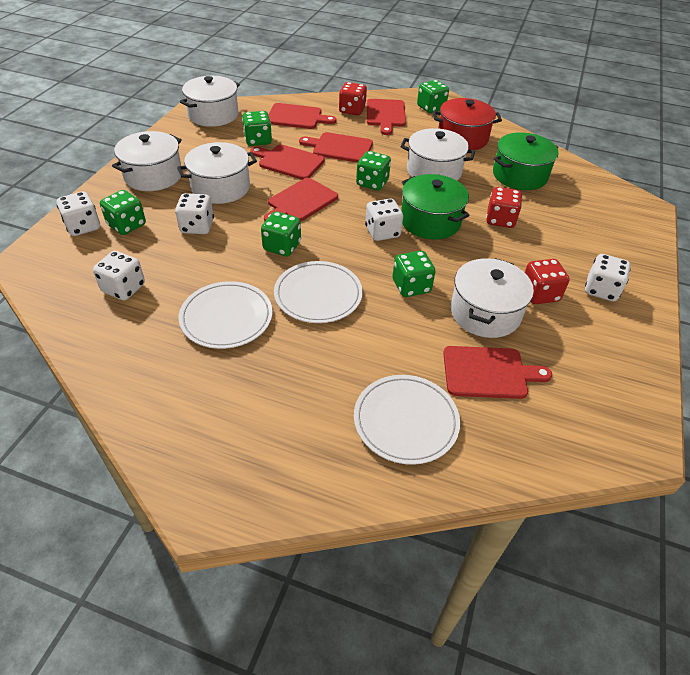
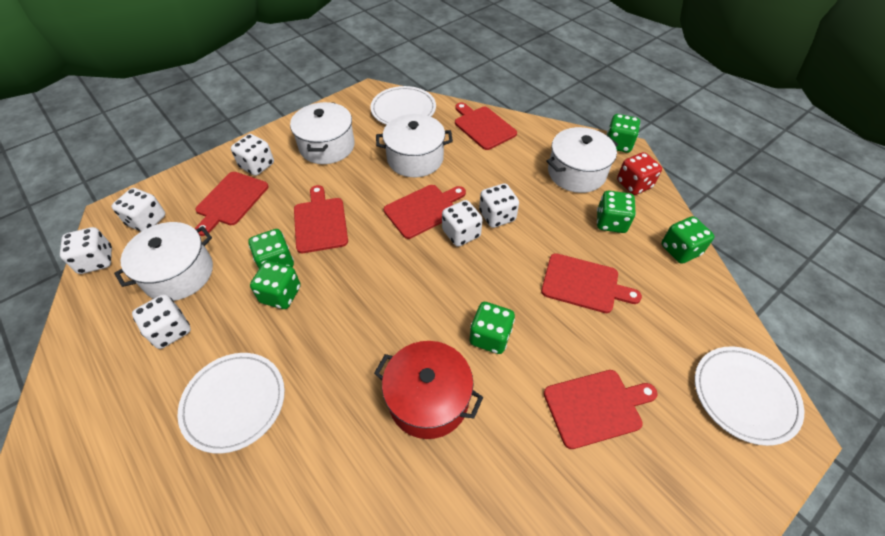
green pot: [401,174,470,240] [493,132,559,190] = 2 -> none = 0
red dice: [339,82,367,115] [486,187,522,228] [525,259,570,304] = 3 -> [617,152,662,195] = 1
white dice: [56,192,100,236] [93,251,145,301] [175,193,214,234] [365,199,403,241] [585,254,631,301] = 5 -> [60,227,112,274] [112,188,165,232] [132,294,191,349] [231,134,274,176] [442,200,483,247] [479,183,519,228] = 6
white pot: [112,131,182,191] [177,142,257,204] [180,76,240,127] [401,128,475,181] [451,258,534,338] = 5 -> [114,222,213,301] [290,102,355,164] [376,114,453,177] [546,127,618,193] = 4

